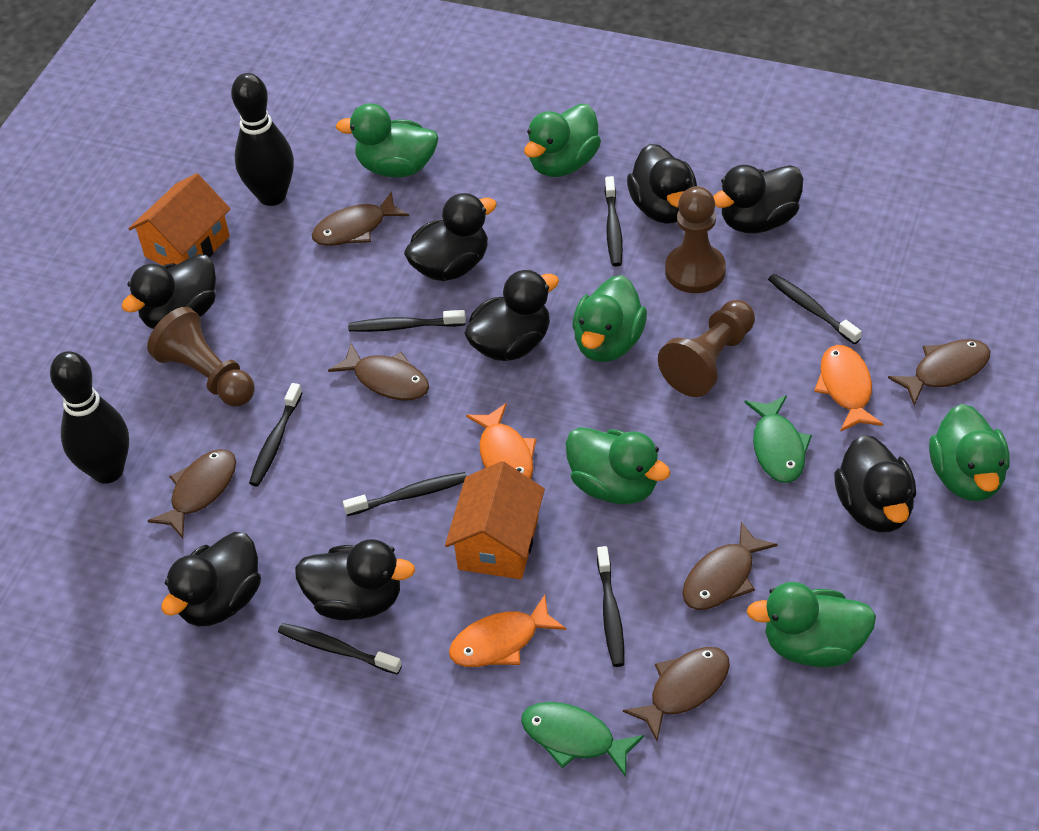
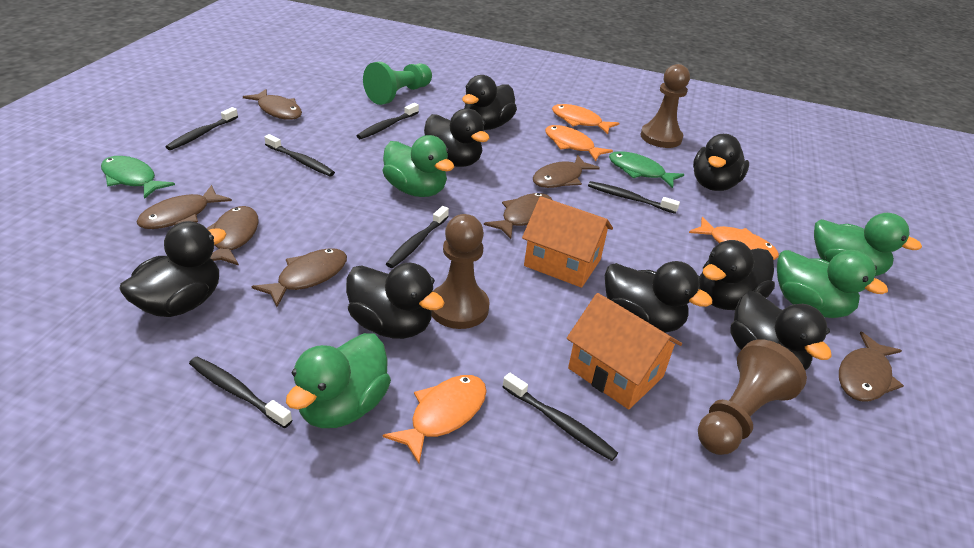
black bowling pin: [50,351,129,484] [231,73,294,206] = 2 -> none = 0
brown fish: [147,449,236,538] [312,191,409,246] [328,343,429,400] [623,647,730,741] [682,522,778,610] [888,339,990,405] = 6 -> [137,185,232,229] [207,206,259,266] [243,89,302,120] [251,248,347,307] [484,193,552,239] [533,155,600,188] [839,332,904,401] = 7
green duck: [336,103,438,178] [524,104,601,177] [565,427,670,504] [572,275,647,362] [747,582,876,668] [929,404,1010,501] = 6 -> [286,333,391,428] [383,135,454,197] [777,250,888,318] [814,213,922,276] = 4
green pawn: none = 0 -> [363,62,432,105] = 1
orange fish: [449,595,566,667] [466,403,537,479] [814,345,883,432] = 3 -> [383,375,487,464] [545,125,613,162] [552,104,619,134] [689,217,779,260] = 4

